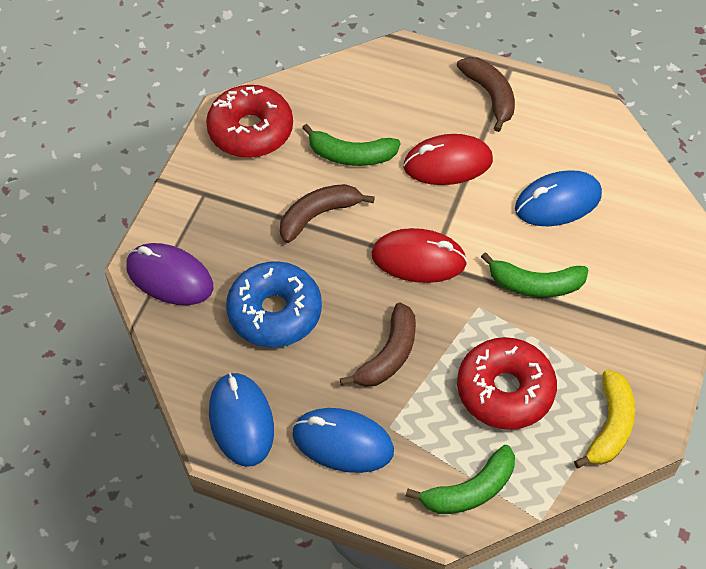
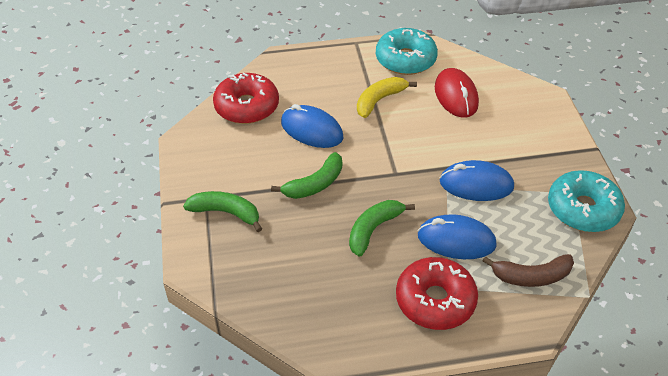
blue donut: [226,261,322,347] = 1 -> none = 0
brown banana: [280,184,375,243] [340,302,416,387] [457,57,515,132] = 3 -> [483,254,574,287] = 1
purple mouse: [126,243,214,305] = 1 -> none = 0
red mouse: [372,228,467,283] [403,134,493,185] = 2 -> [435,68,479,118] = 1
turquoise donut: none = 0 -> [376,28,438,75] [548,170,625,232] = 2

